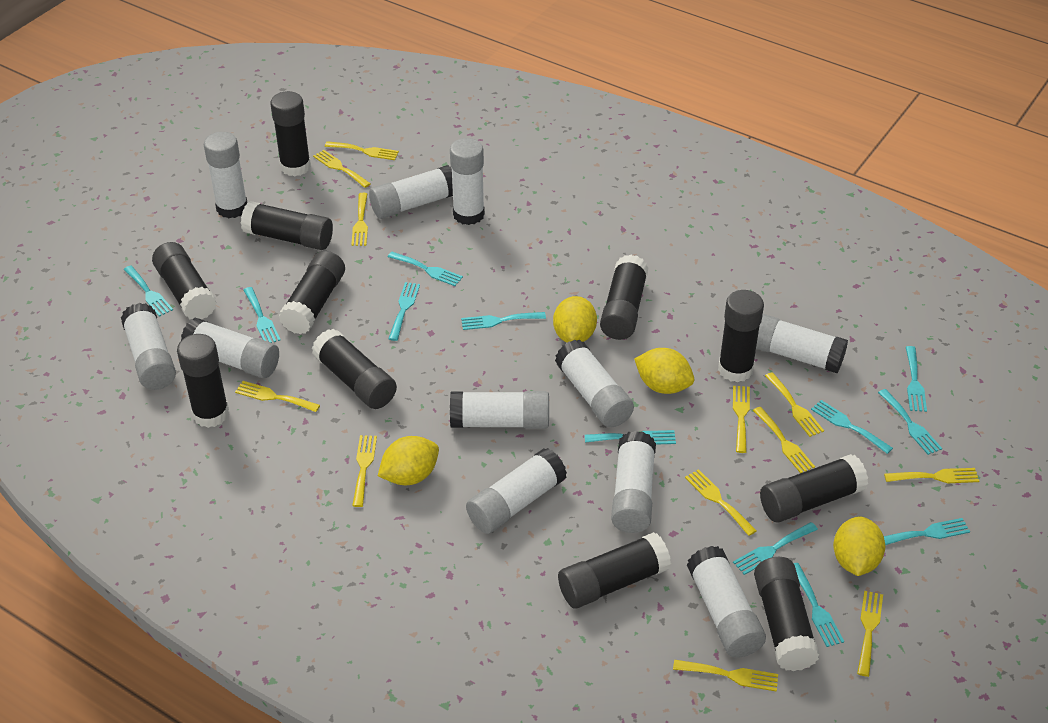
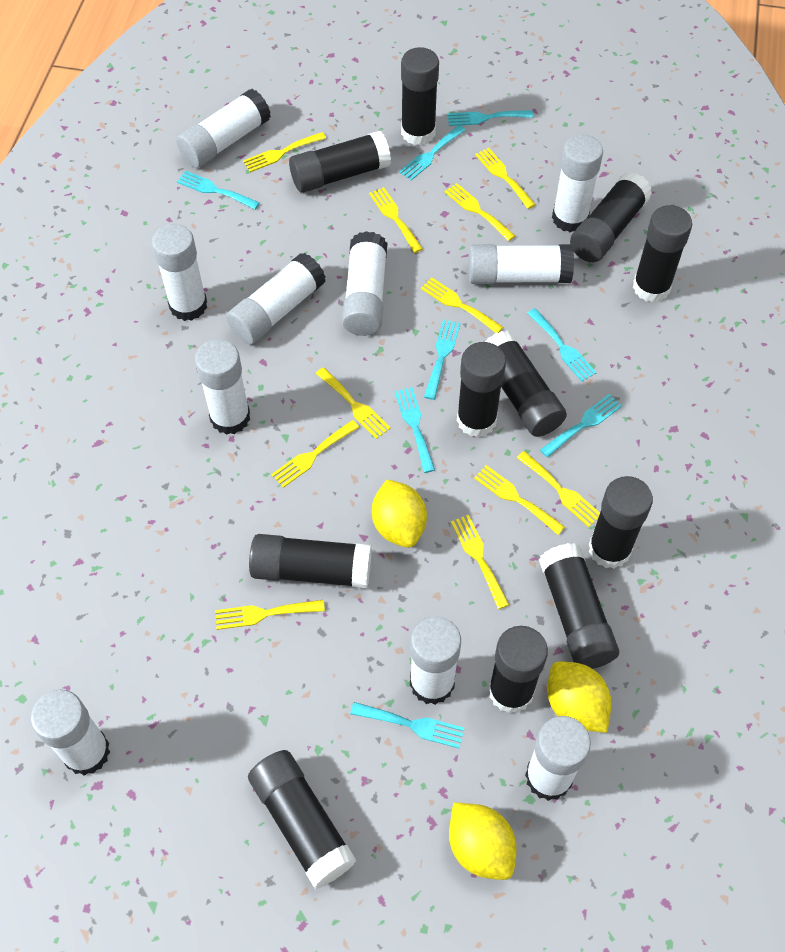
turquoise fork: [123,265,173,317] [243,287,281,343] [388,252,463,286] [388,282,420,341] [461,312,546,330] [585,430,676,444] [733,522,818,575] [794,563,845,647] [811,400,893,454] [878,389,942,455] [884,518,970,545] [906,346,927,412] = 12 -> [177,171,260,210] [350,702,464,748] [395,387,435,473] [399,125,465,181] [424,319,461,400] [447,110,533,126] [527,308,597,381] [540,394,622,457] = 8
white glue stick: [121,303,176,390] [181,317,279,378] [204,132,247,218] [369,165,453,219] [450,138,485,225] [450,391,549,429] [466,448,567,534] [555,340,634,427] [611,431,656,533] [687,546,766,658] [756,314,848,373] = 11 -> [31,690,110,776] [152,224,207,321] [176,89,271,168] [195,339,250,435] [226,253,326,344] [342,231,388,336] [410,617,461,705] [468,244,574,284] [525,716,591,801] [552,134,603,232] = 10
yellow fork: [235,381,320,412] [313,150,371,188] [325,141,399,160] [351,193,368,246] [352,435,377,507] [673,660,778,692] [685,469,757,536] [733,386,750,453] [753,407,815,473] [765,372,824,437] [857,591,883,677] [884,468,979,483] = 12 -> [215,600,325,630] [243,132,326,172] [271,420,359,488] [316,367,391,439] [369,187,423,253] [421,277,503,333] [445,183,515,241] [451,515,509,609] [474,465,565,535] [475,148,536,209] [517,451,600,527] = 11
yellow lemon: [378,436,439,485] [553,296,597,343] [634,348,694,394] [833,516,885,576] = 4 -> [372,480,427,548] [449,803,517,880] [547,661,612,733] = 3

